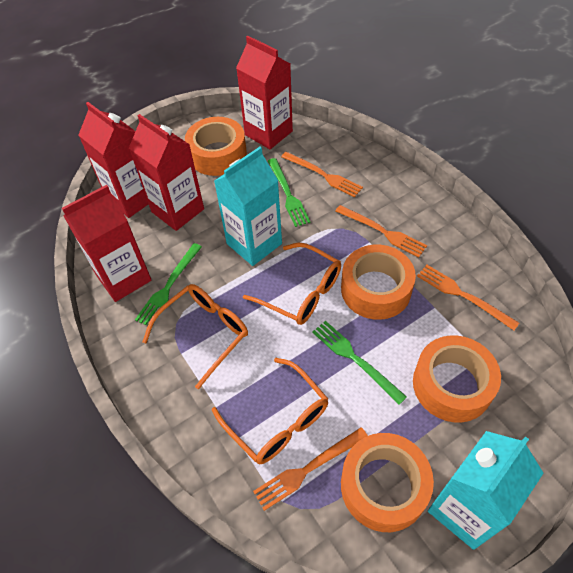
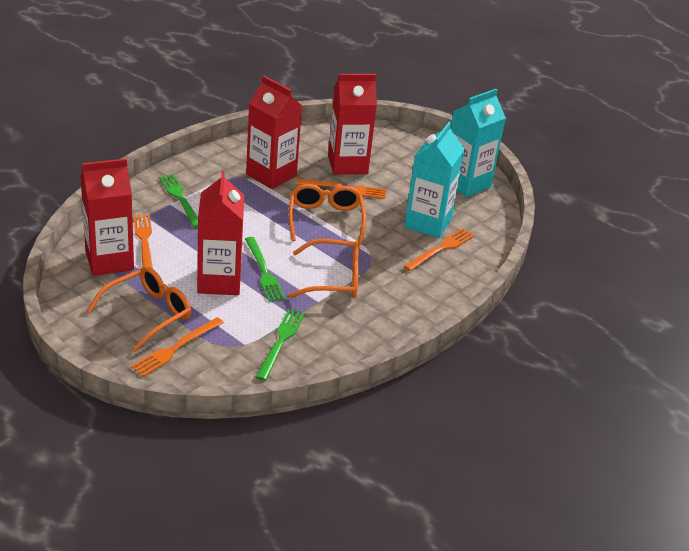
orange tape: [185,117,247,176] [341,245,416,320] [341,433,434,532] [413,335,501,422] = 4 -> none = 0

